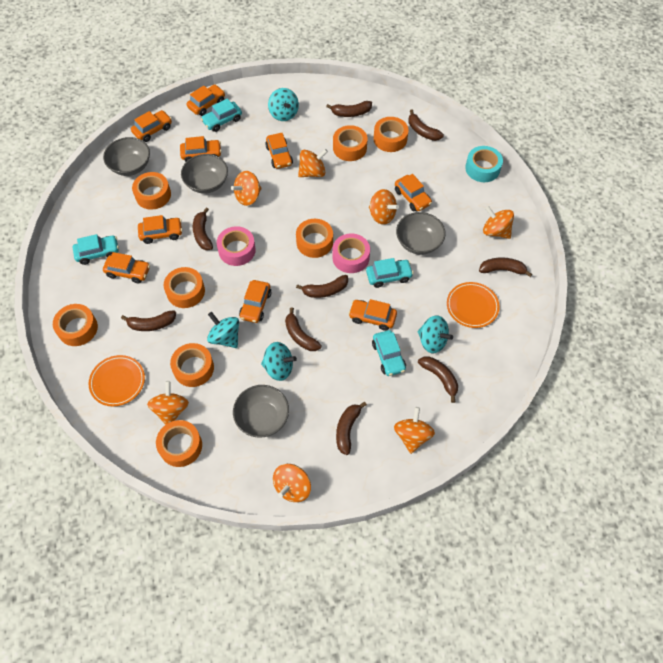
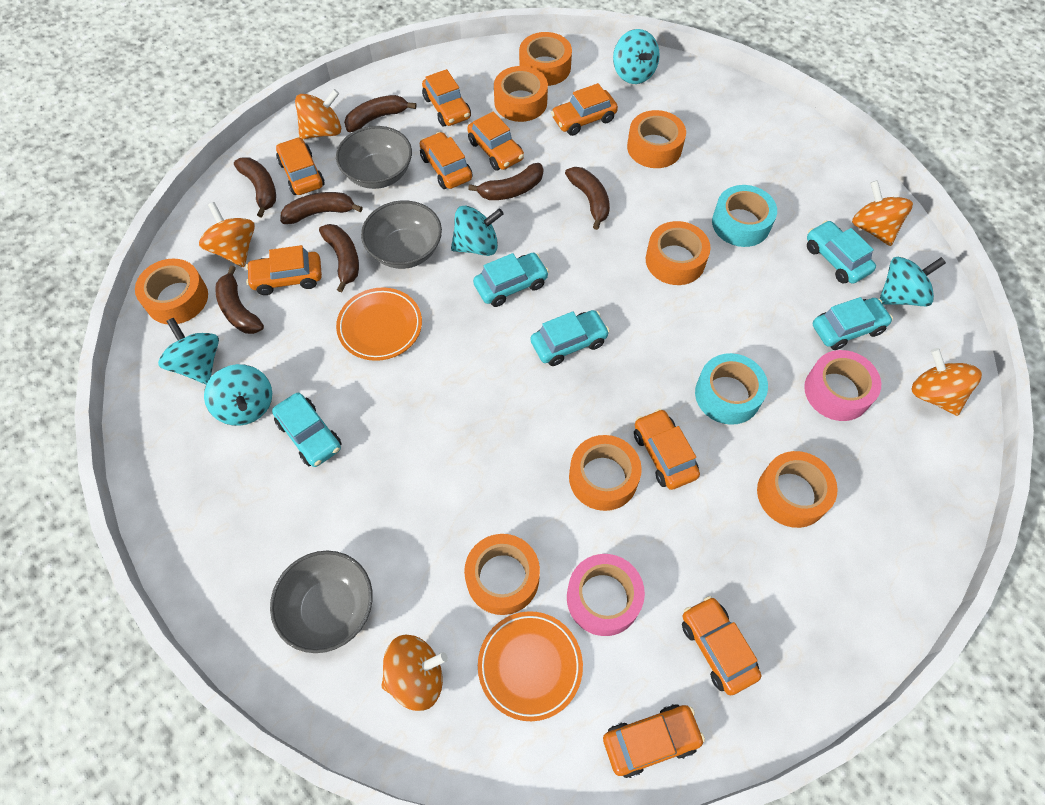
brown banana: [121,310,176,331] [193,208,213,250] [285,307,322,351] [296,275,348,298] [326,101,372,117] [336,402,367,455] [409,109,444,141] [418,356,458,403] [479,257,532,277] = 9 -> [215,266,264,334] [234,157,276,218] [280,192,363,224] [319,224,359,292] [344,95,416,132] [468,163,543,200] [565,167,610,230] = 7
grey bowl: [103,137,150,176] [181,154,228,194] [233,385,289,438] [396,212,446,255] = 4 -> [270,551,373,653] [336,126,412,189] [361,200,442,269] = 3
orange spinning top: [147,381,189,425] [231,171,262,206] [273,464,311,502] [298,149,328,177] [369,189,399,225] [394,407,435,454] [483,206,514,239] = 7 -> [199,202,255,267] [295,89,341,139] [381,635,448,711] [852,180,913,246] [912,348,982,416] = 5
turquoise car: [73,234,119,265] [201,98,242,132] [366,258,414,288] [372,330,406,376] = 4 -> [272,393,341,467] [473,253,549,307] [531,310,610,366] [807,220,876,284] [813,297,893,350] = 5
turquoise spinning top: [207,312,239,348] [261,342,297,381] [268,88,299,121] [417,315,453,353] = 4 -> [158,318,219,385] [204,364,272,426] [451,205,504,256] [613,29,660,84] [880,257,946,306] = 5
turquoise tape: [465,146,503,182] = 1 -> [695,353,768,425] [712,185,777,247] = 2

